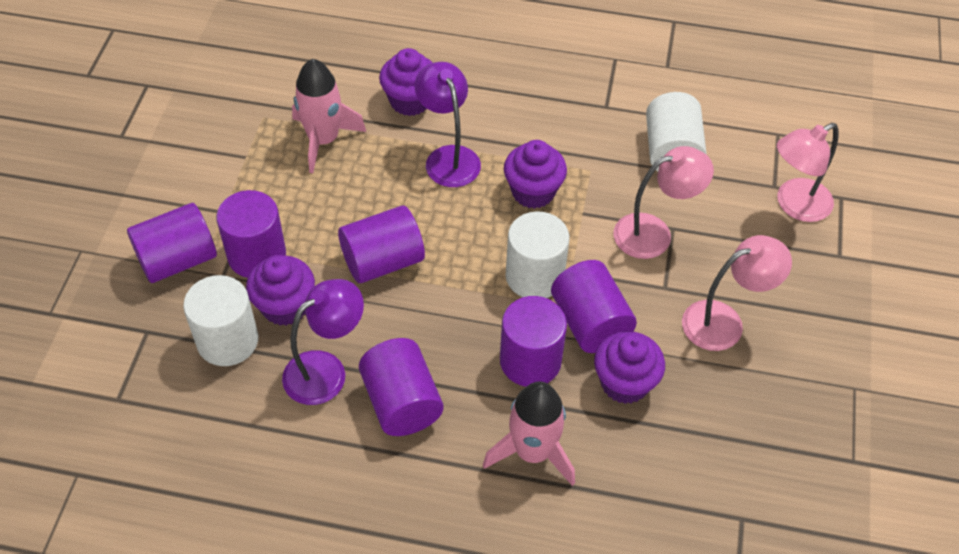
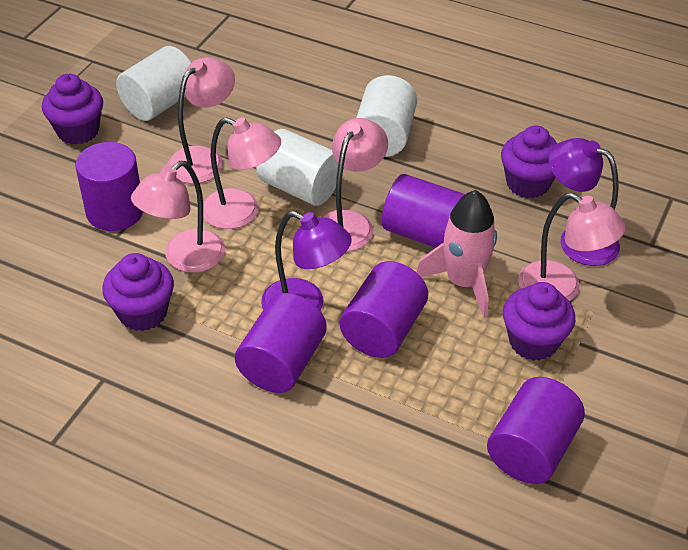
pink lamp: [613,146,714,259] [682,235,792,351] [777,123,839,222] = 3 -> [131,161,225,273] [167,57,235,184] [203,117,281,229] [322,118,388,252] [518,193,626,301] = 5
pink rocket: [292,59,366,173] [483,381,575,486] = 2 -> [416,190,497,318] = 1
purple cylinder: [127,203,217,283] [216,190,286,278] [338,205,425,283] [359,338,443,436] [500,296,567,387] [551,260,637,353] = 6 -> [75,142,143,231] [235,293,327,393] [340,261,428,358] [382,174,465,248] [487,377,585,484] = 5

